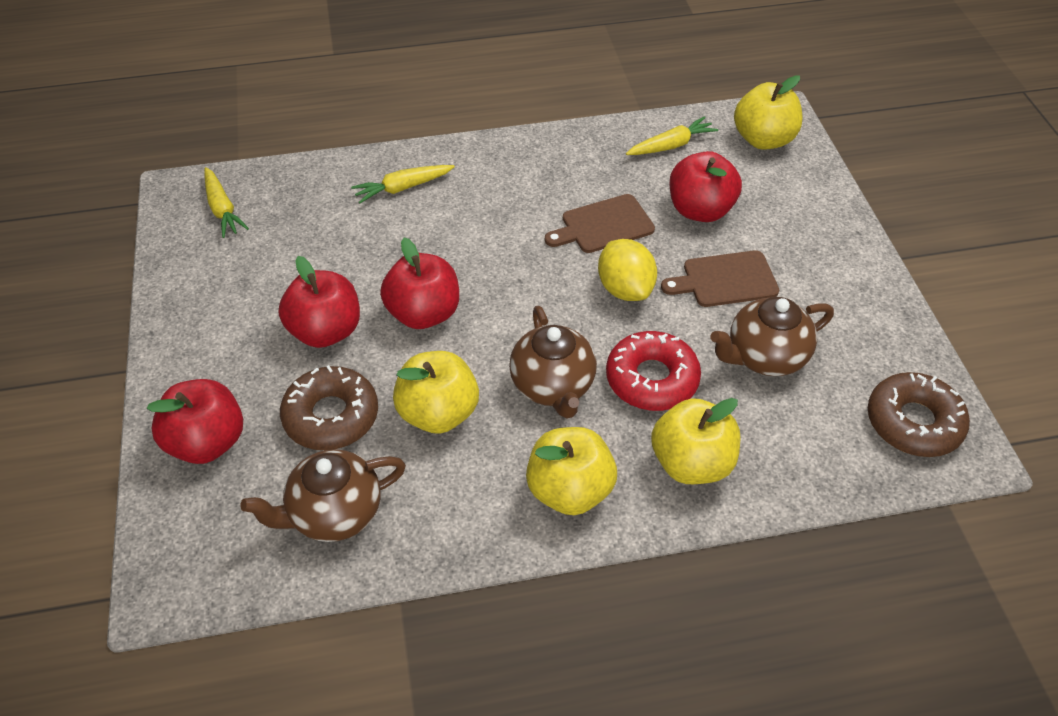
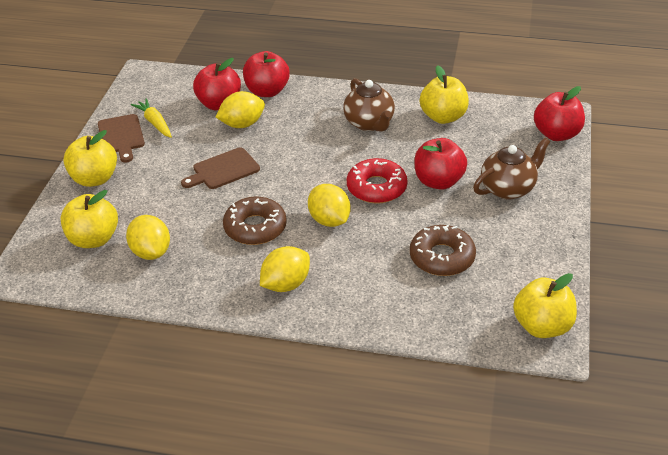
brown teapot: [241,449,406,542] [509,306,597,419] [711,297,834,376] = 3 -> [343,78,395,132] [473,137,550,199] = 2
yellow carrot: [204,167,249,238] [351,165,455,203] [626,116,718,155] = 3 -> [131,98,172,138] = 1
yellow lemon: [598,239,657,301] = 1 -> [126,215,170,260] [216,91,265,128] [260,246,310,292] [308,184,351,227] = 4

